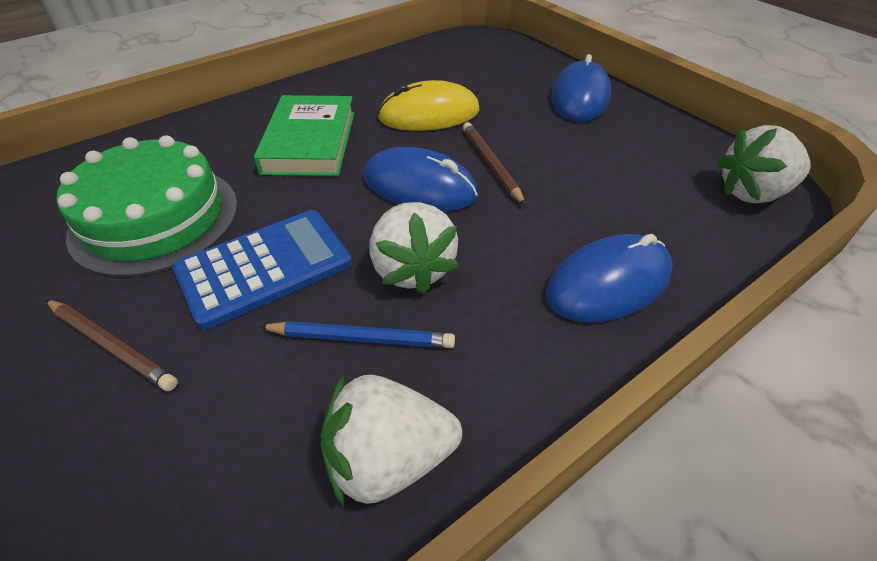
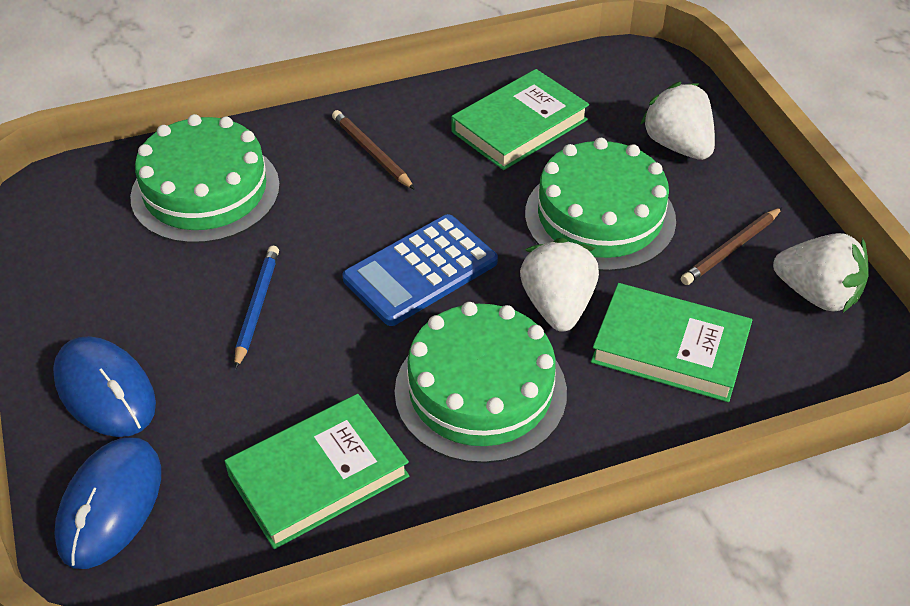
blue mouse: [364,147,478,212] [546,234,673,323] [551,54,611,122] = 3 -> [53,336,156,437] [54,438,161,569] = 2
green book: [254,95,355,176] = 1 -> [225,394,409,549] [451,69,589,170] [591,283,752,402] = 3
green cake: [56,135,238,277] = 1 -> [130,114,280,244] [395,302,567,463] [525,138,676,272] = 3
yellow mouse: [377,80,479,131] = 1 -> none = 0

